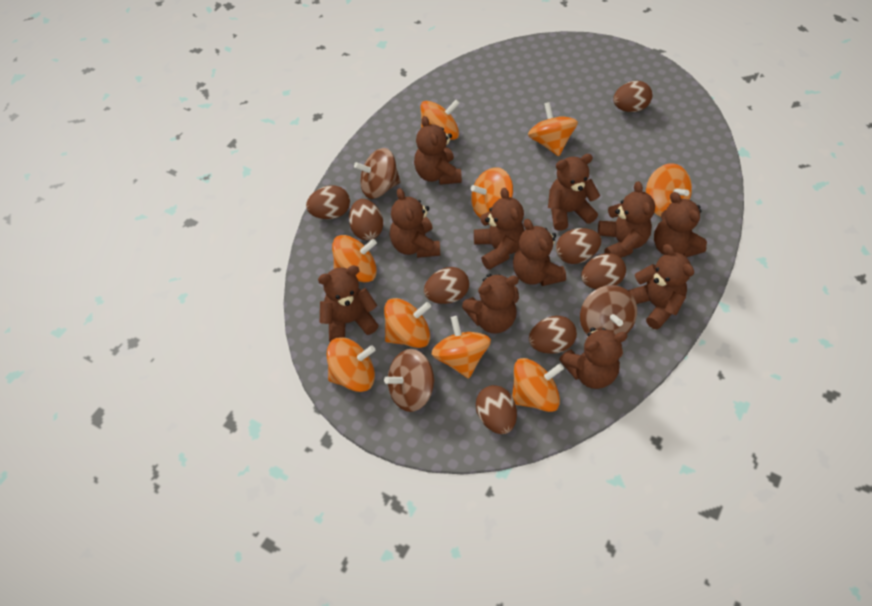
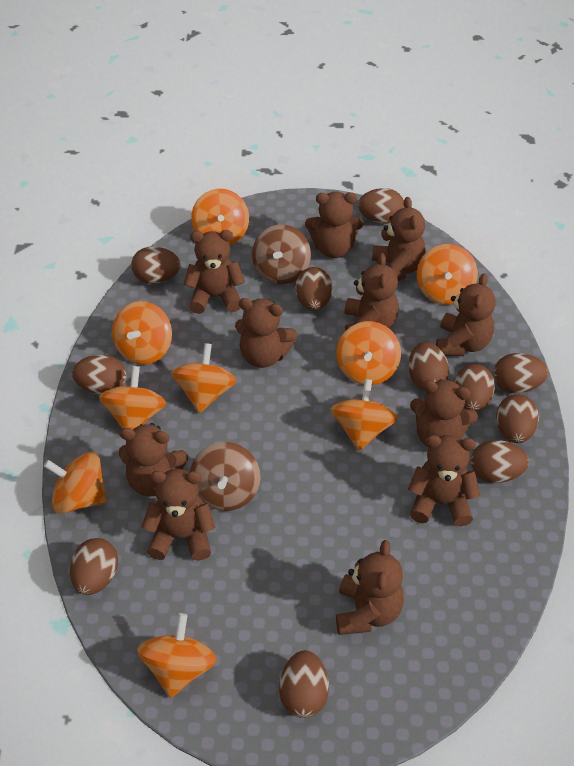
brown egg: [306,185,350,219] [349,199,383,240] [424,267,469,304] [476,385,517,434] [529,316,577,354] [556,228,601,264] [581,253,626,289] [613,81,652,112] = 8 -> [70,538,118,595] [72,355,126,395] [131,246,180,283] [279,650,329,718] [295,267,333,310] [358,188,404,224] [408,342,449,390] [454,364,495,411] [470,440,529,483] [493,353,548,393] [496,394,539,443] = 11
brown spinning top: [354,148,401,199] [384,349,435,412] [580,285,637,335] = 3 -> [190,442,261,511] [252,224,311,284] = 2

